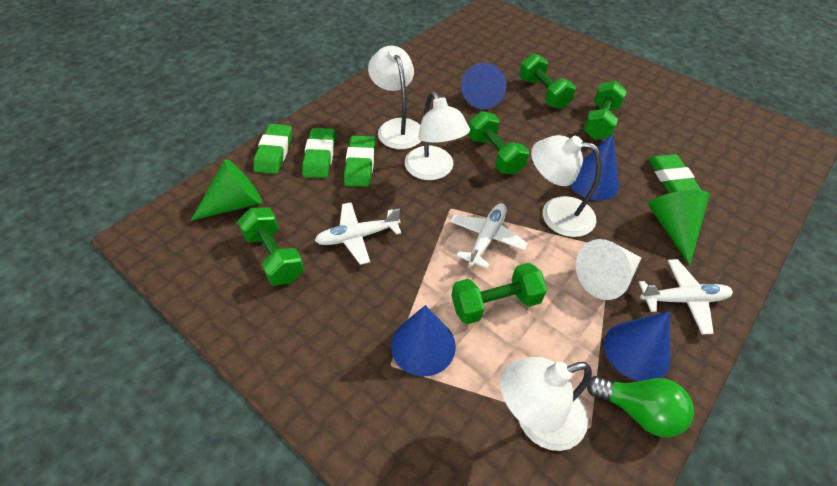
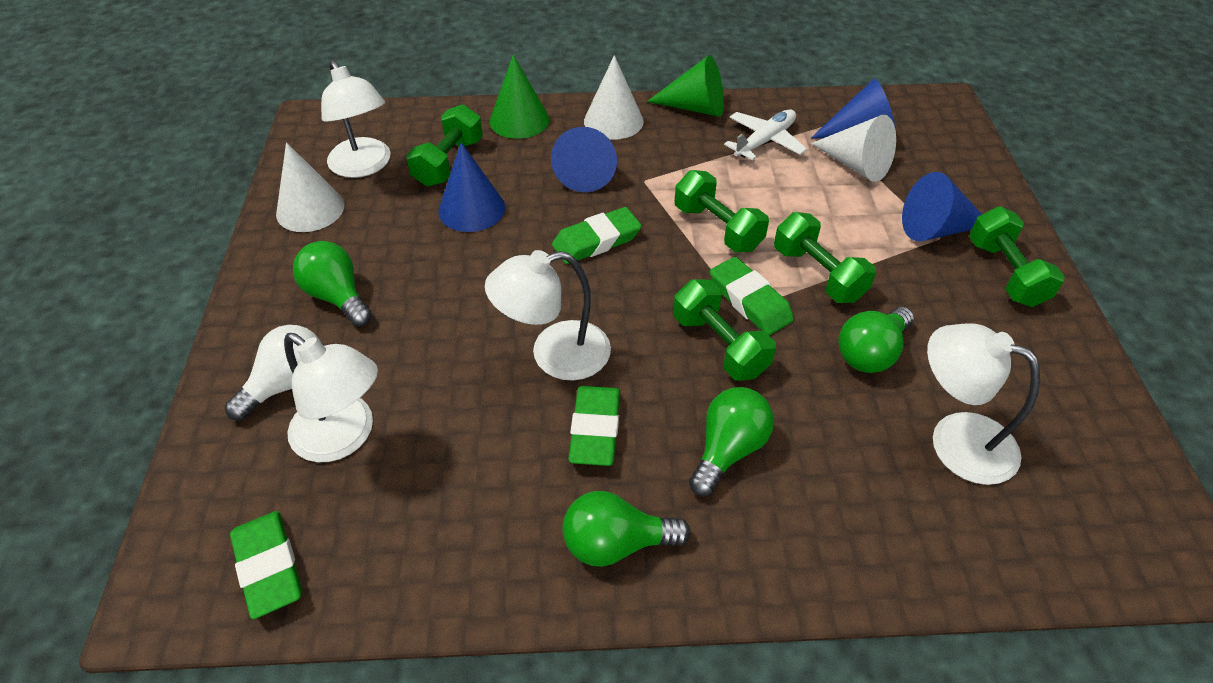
green light bulb: [587,376,694,437] = 1 -> [293,241,372,327] [562,491,691,567] [689,387,774,496] [838,307,914,373] = 4
white cone: [576,239,641,300] = 1 -> [276,142,344,232] [584,55,644,139] [811,115,896,182] = 3
white light bulb: none = 0 -> [225,325,322,420] = 1
white plane: [314,202,401,265] [450,203,528,268] [639,259,733,335] = 3 -> [724,109,807,160] = 1

